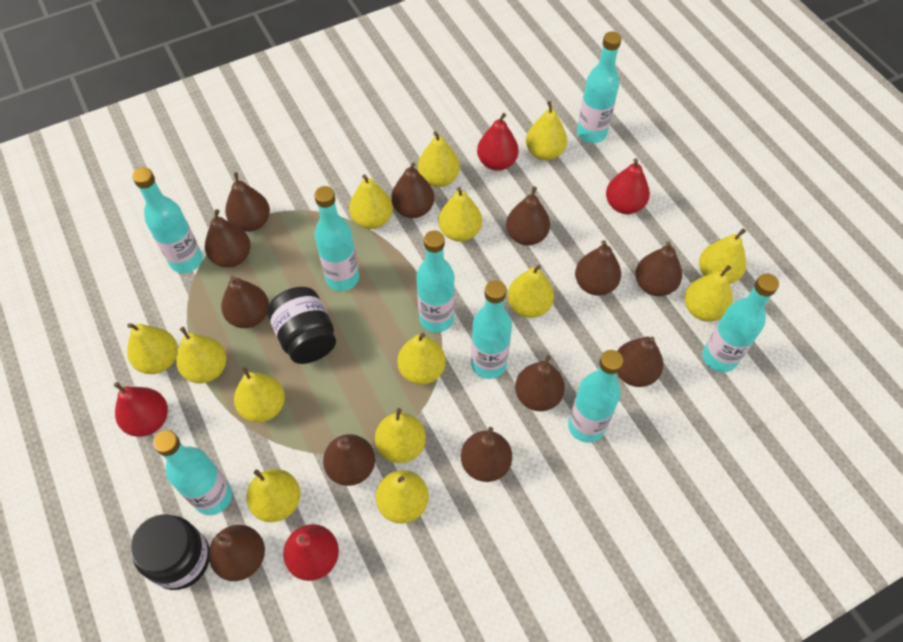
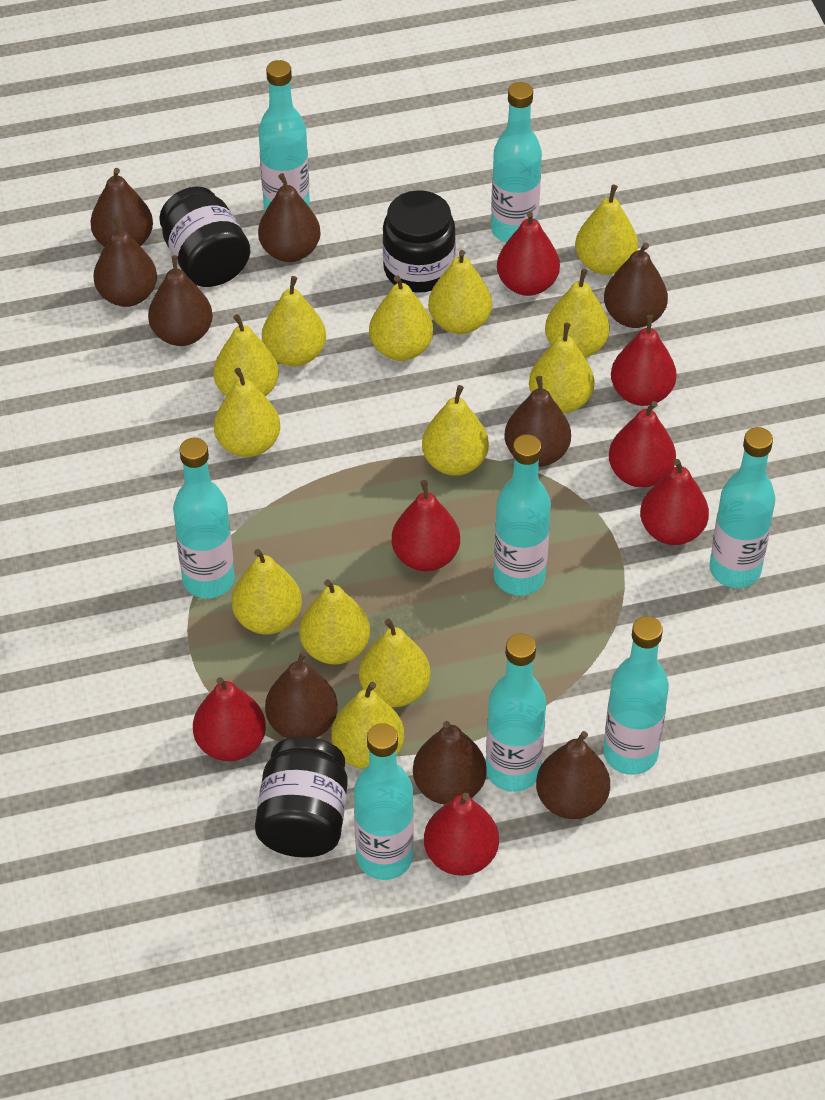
black jar: [130,514,209,590] [267,287,336,364] = 2 -> [159,186,250,287] [255,737,348,857] [383,190,456,293] = 3
brown pear: [205,209,251,267] [209,525,265,581] [221,276,269,328] [225,172,270,232] [323,434,375,486] [391,163,434,218] [461,427,512,482] [506,186,550,245] [515,355,565,411] [575,240,621,296] [617,337,663,387] [635,241,682,296] = 12 -> [90,168,153,247] [93,216,157,307] [148,255,213,346] [258,173,321,262] [265,651,338,738] [413,721,487,805] [505,376,571,467] [536,731,610,819] [604,243,668,328] = 9
red pear: [114,382,168,437] [283,524,339,581] [477,113,519,171] [606,158,650,214] = 4 -> [193,677,266,761] [392,480,460,572] [424,793,499,876] [497,211,560,296] [609,401,676,488] [611,315,677,406] [640,459,709,545] = 7
yellow pear: [127,323,178,374] [176,327,227,384] [234,366,285,422] [246,469,300,522] [349,174,393,229] [375,408,426,463] [376,470,429,523] [397,333,446,385] [418,131,460,187] [438,187,482,242] [507,265,554,318] [526,101,567,160] [685,265,733,322] [699,229,746,284] = 14 -> [213,314,279,397] [214,368,280,457] [232,549,302,635] [262,276,326,367] [299,579,370,665] [331,682,404,769] [359,619,430,707] [369,275,433,361] [422,385,489,476] [428,250,492,334] [529,323,594,413] [545,269,610,358] [575,185,638,275] = 13

